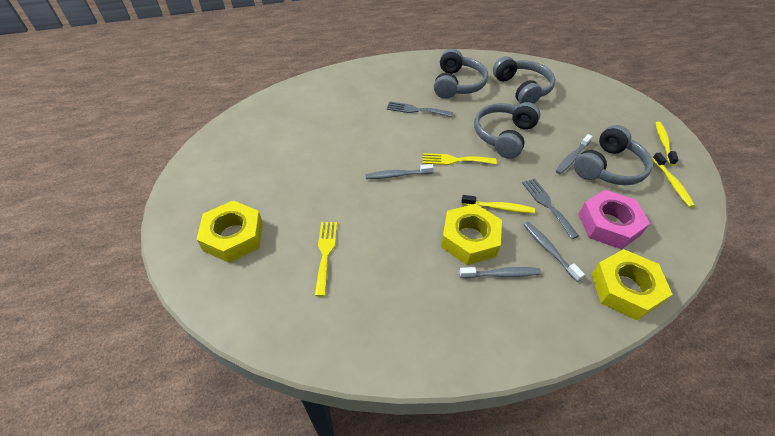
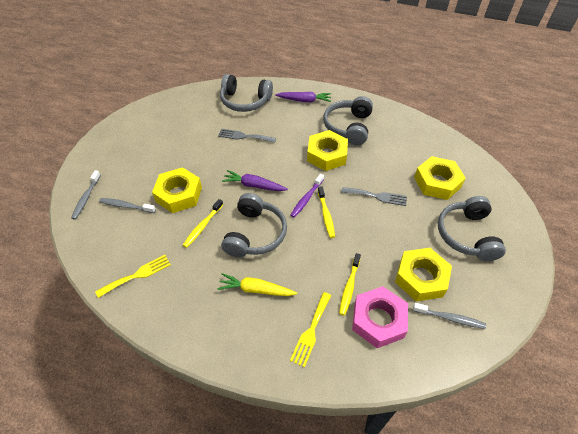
grey toothbrush: [365,164,434,179] [459,267,541,278] [523,222,585,282] [556,134,592,174] = 4 -> [71,171,101,220] [99,198,156,213] [413,303,486,329] = 3
purple carrot: none = 0 -> [222,170,288,191] [275,92,331,102] = 2
purple toothbrush: none = 0 -> [291,174,324,218] = 1
yellow carrot: none = 0 -> [217,273,297,296] = 1
yellow nut: [196,201,263,263] [441,204,502,265] [591,249,673,320] = 3 -> [152,167,202,213] [307,130,348,171] [395,248,452,301] [414,156,466,200] = 4

